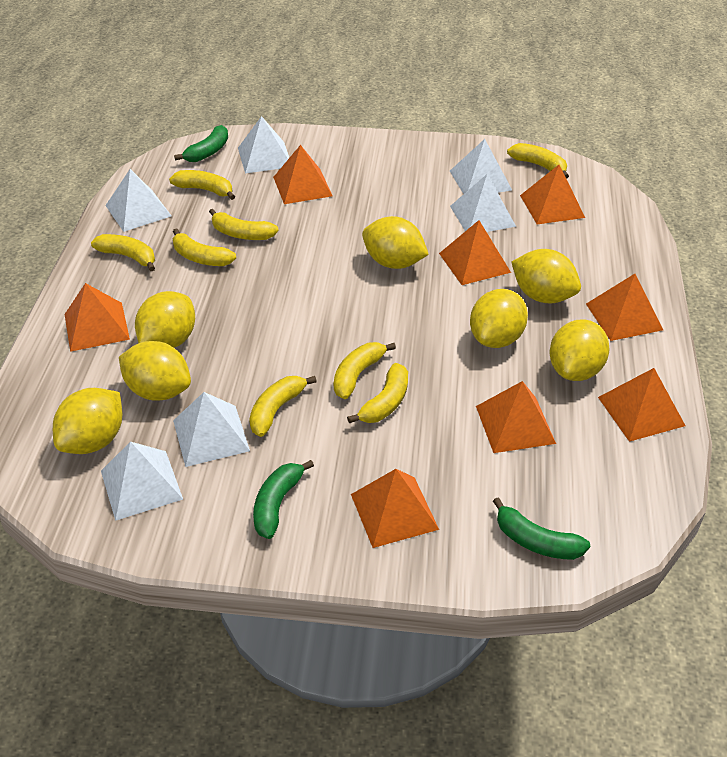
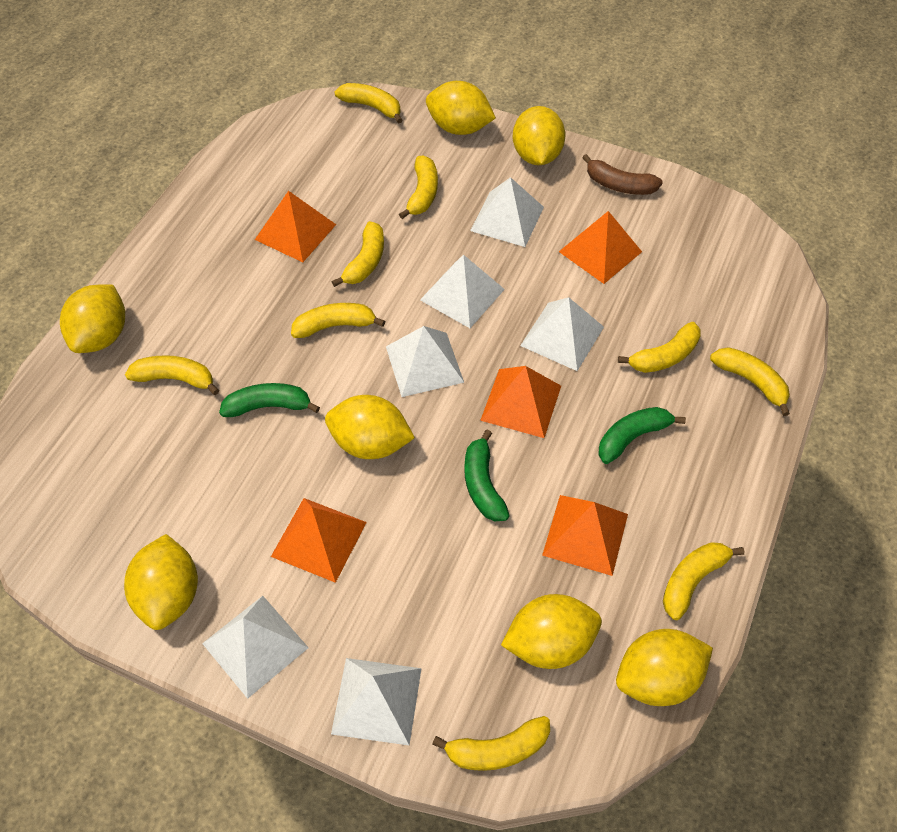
brown banana: none = 0 -> [582,154,663,195] = 1
orange pyramid: [65,283,130,352] [273,145,332,204] [351,469,439,548] [439,220,511,285] [476,381,556,453] [520,165,585,224] [586,274,663,341] [598,368,686,442] = 8 -> [255,191,336,262] [271,498,367,583] [480,366,561,438] [542,495,628,576] [559,211,642,284] = 5
yellow banana: [91,234,155,271] [169,170,235,200] [172,228,236,266] [209,209,279,240] [249,376,317,437] [334,342,396,399] [347,363,408,423] [507,143,569,179] = 8 -> [125,355,219,395] [291,303,385,338] [332,221,384,287] [334,83,403,124] [399,156,438,219] [432,716,550,771] [618,322,701,373] [663,542,744,620] [710,347,790,416] = 9

